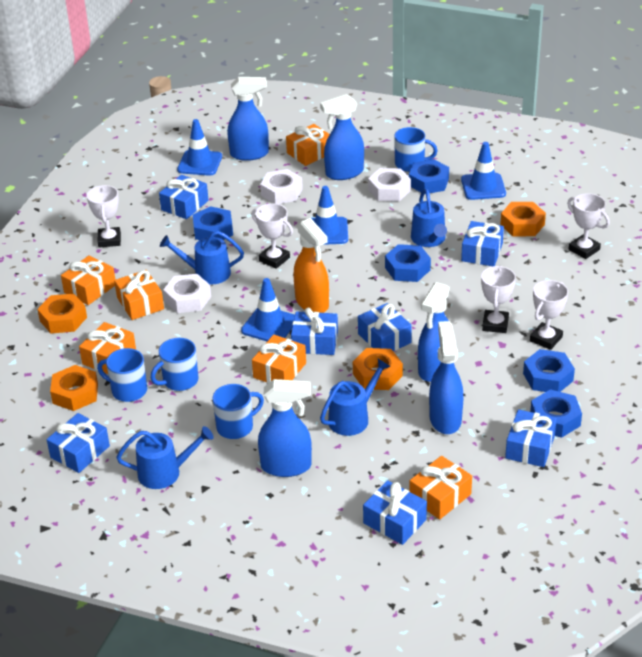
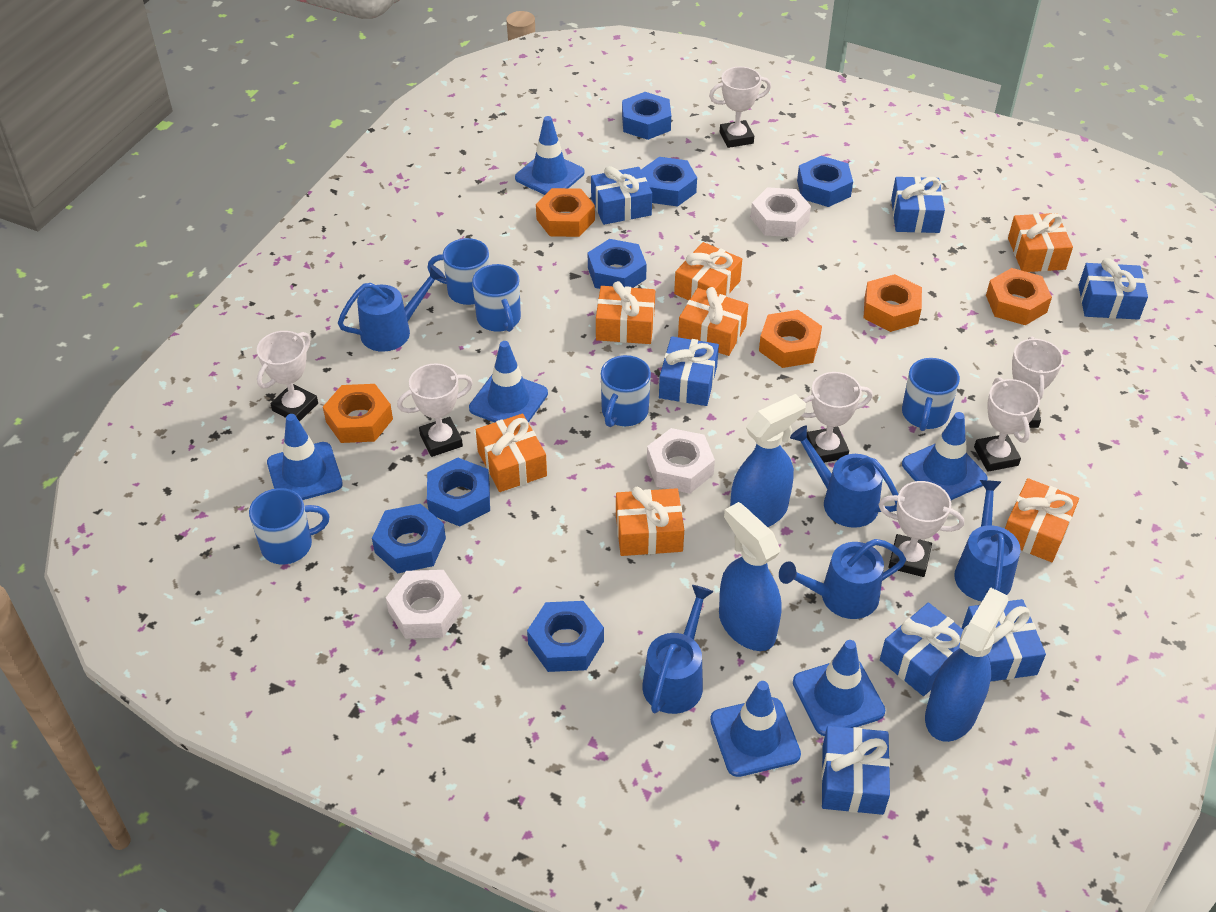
blue mug: [97,348,147,402] [150,338,198,391] [212,384,264,439] [394,127,438,172] = 4 -> [249,488,330,564] [427,238,490,305] [472,264,521,332] [601,355,651,427] [902,358,960,431] = 5
blue nut: [193,206,233,240] [385,244,431,282] [409,159,449,194] [523,349,575,392] [530,389,582,438] = 5 -> [372,504,446,573] [427,458,490,526] [527,601,604,672] [588,239,647,289] [622,92,671,140] [641,157,697,207] [797,156,853,207] = 7
blue spray bottle: [227,77,269,161] [258,379,312,477] [320,94,364,180] [418,282,450,382] [429,321,463,434] = 5 -> [719,502,782,651] [730,394,806,527] [925,587,1009,742] = 3
blue traffic cone: [177,119,222,176] [241,278,295,341] [311,186,348,245] [461,142,506,200] = 4 -> [267,414,343,500] [469,341,548,423] [515,116,584,195] [710,681,801,777] [793,640,885,736] [902,412,988,500] = 6
blue watering can: [116,426,214,489] [160,231,244,285] [320,359,391,436] [411,189,447,247] = 4 -> [338,265,445,352] [642,585,714,714] [779,539,906,619] [790,425,898,528] [954,480,1020,601] = 5
orange gift: [61,255,115,305] [79,322,136,374] [114,270,164,320] [252,334,306,383] [286,124,330,166] [409,456,472,520] = 6 -> [476,414,547,492] [596,281,655,344] [616,487,684,556] [674,242,742,300] [678,287,748,356] [1005,478,1079,562] [1008,213,1073,272] = 7
orange nut: [37,294,87,334] [50,365,98,411] [353,348,403,390] [500,202,546,236] = 4 -> [323,384,393,443] [536,188,595,237] [759,310,822,368] [864,274,922,332] [986,268,1052,325] = 5
orange spray bottle: [293,218,329,313] = 1 -> none = 0
white trophy: [87,185,121,248] [252,203,293,269] [481,266,516,333] [530,280,568,350] [567,193,610,259] = 5 -> [257,331,318,422] [397,363,473,457] [709,67,771,148] [802,372,873,463] [879,481,964,577] [974,377,1040,472] [1012,337,1063,428] = 7

